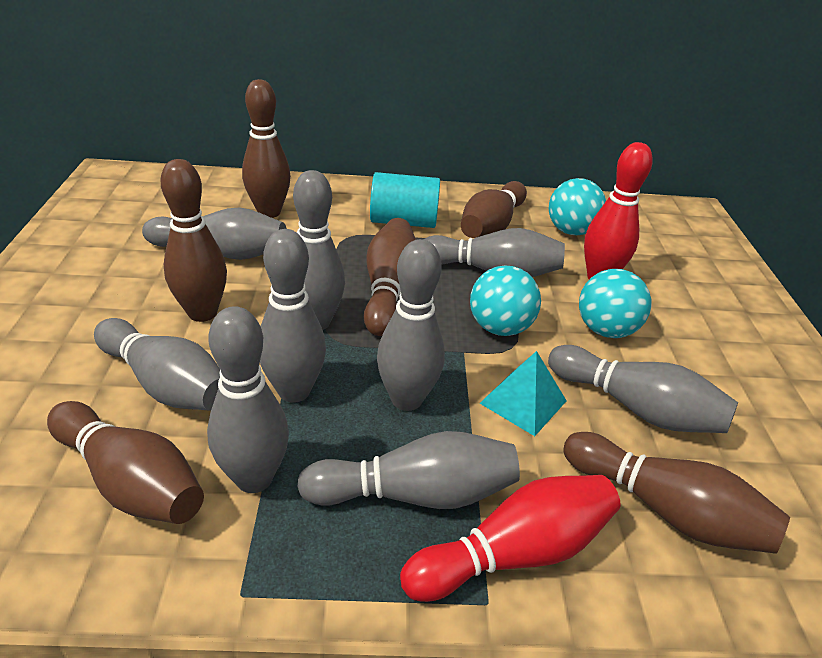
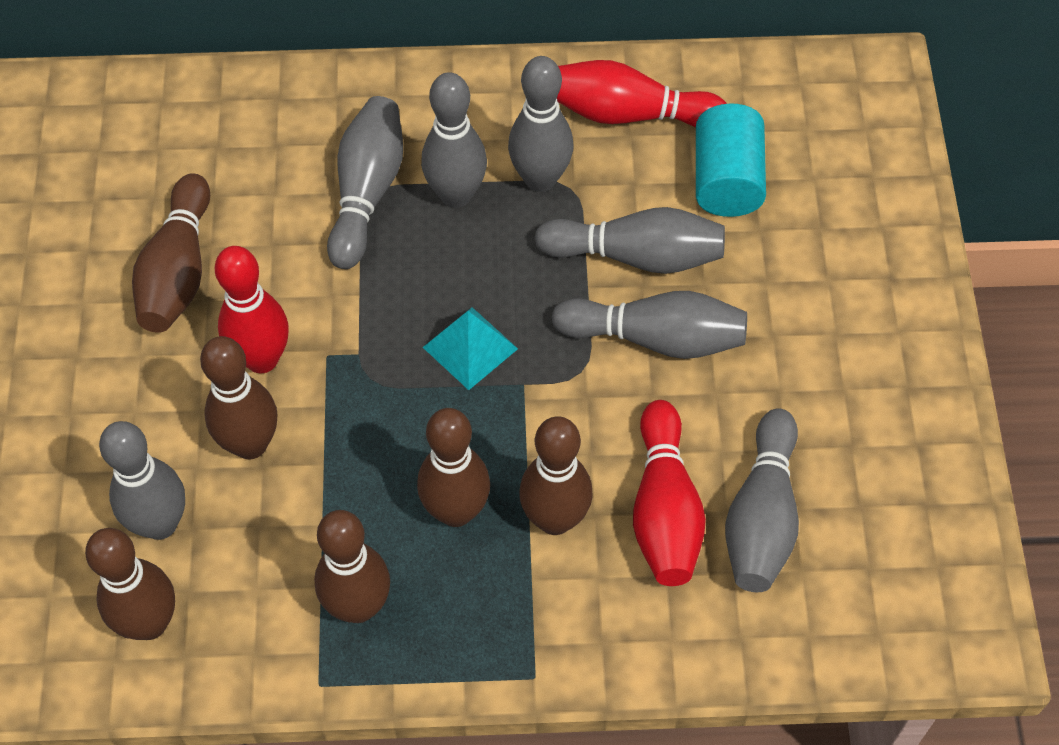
grey bowling pin: [94,318,220,411] [142,208,287,260] [207,306,289,493] [260,229,326,403] [293,170,345,330] [297,431,520,509] [377,239,445,411] [423,228,565,277] [548,345,738,433] = 9 -> [99,421,185,540] [327,96,403,269] [421,72,487,208] [508,56,573,192] [534,207,725,274] [551,291,747,359] [725,408,799,592] = 7
red bowling pin: [400,475,621,602] [584,142,653,279] = 2 -> [215,246,289,373] [557,60,727,127] [633,400,706,586] = 3
turquoise ball: [470,265,541,336] [549,178,606,235] [579,269,651,338] = 3 -> none = 0

